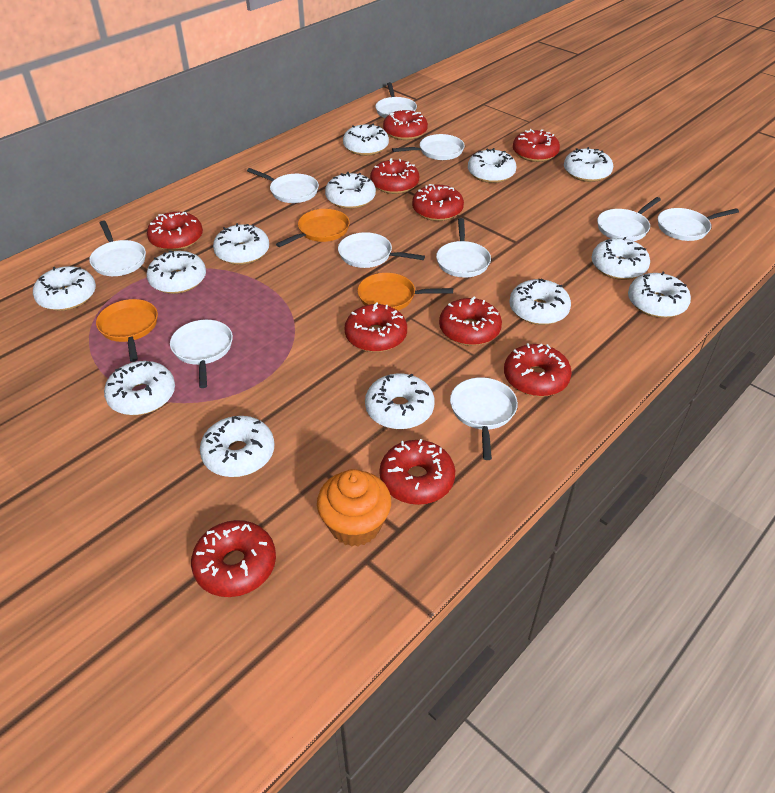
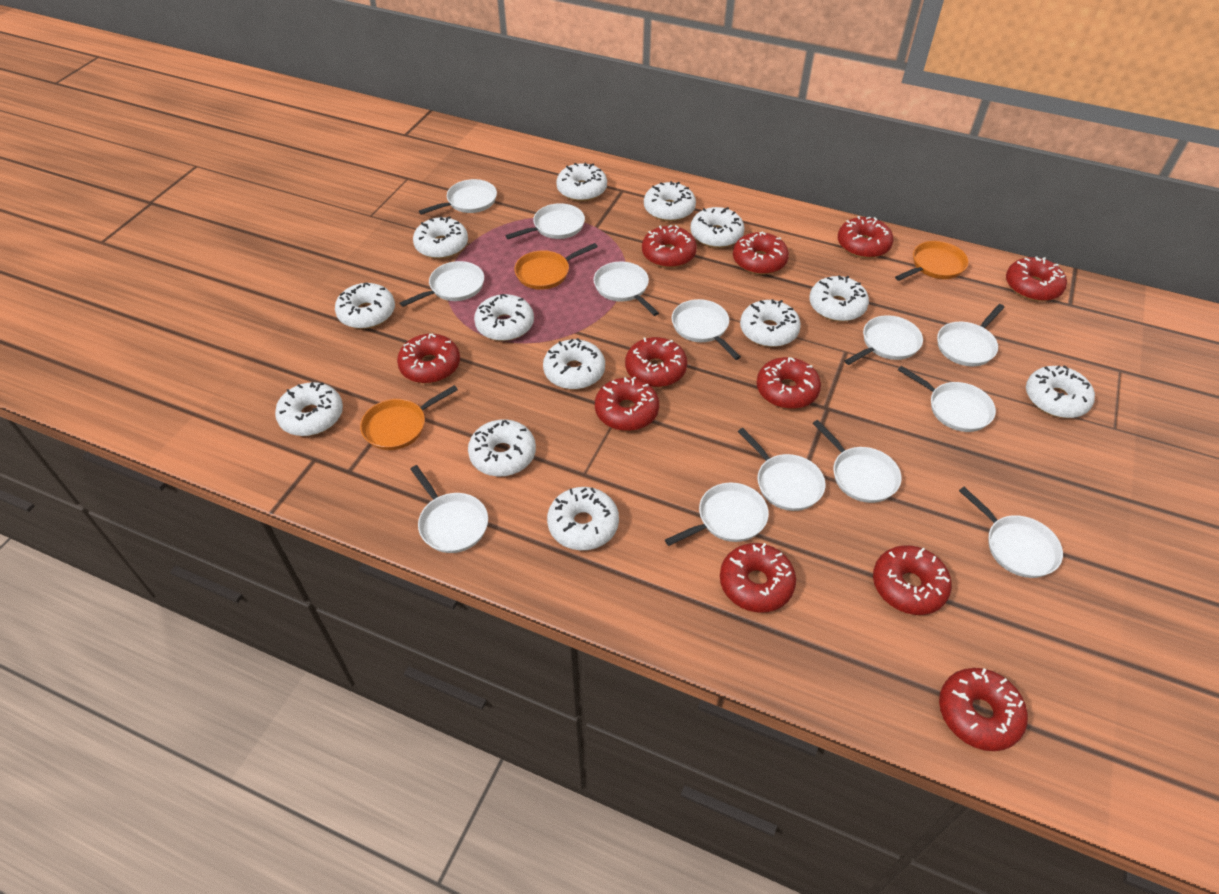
orange cupcake: [317,469,391,547] = 1 -> none = 0
red donut: [147,212,203,251] [191,520,276,597] [345,302,407,352] [370,158,419,194] [379,439,455,505] [383,109,428,140] [412,184,464,221] [439,297,502,346] [504,343,572,397] [513,129,560,162] = 10 -> [397,334,460,383] [595,376,659,431] [625,337,687,387] [642,225,697,268] [720,543,796,612] [733,232,789,275] [756,357,821,409] [838,216,893,258] [873,545,952,615] [939,668,1028,751] [1006,257,1067,301] = 11
white pan: [89,221,146,276] [170,320,233,388] [247,168,319,203] [338,232,425,268] [375,82,417,118] [392,134,465,160] [436,218,491,278] [450,377,518,460] [597,197,661,241] [658,208,739,241] = 10 -> [400,261,484,307] [411,465,488,553] [419,179,497,215] [505,203,585,239] [594,261,659,316] [665,482,769,546] [672,299,741,360] [738,428,825,511] [813,420,901,503] [844,315,923,365] [898,366,996,432] [937,304,1005,366] [959,487,1063,578] = 13

